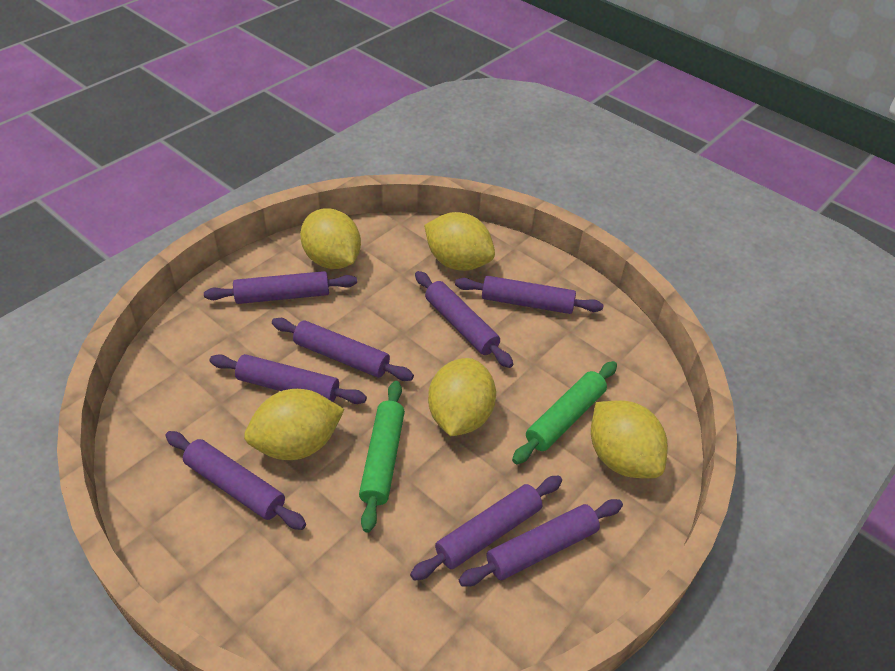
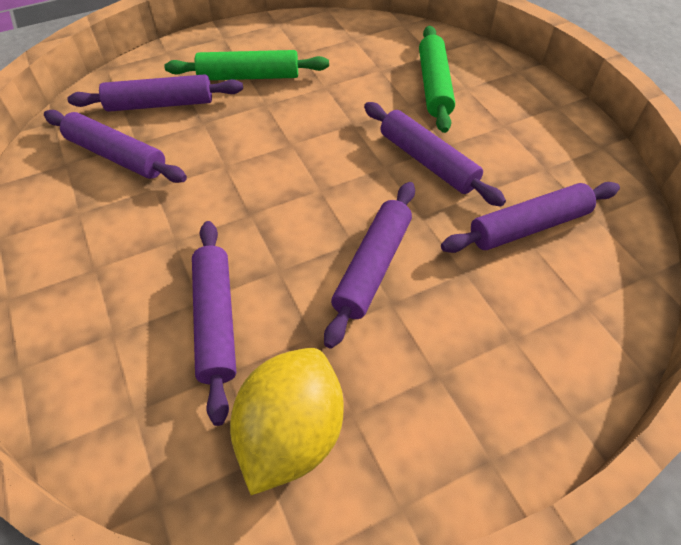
purple rolling pin: [165,431,306,530] [204,271,357,304] [210,354,367,404] [272,318,414,381] [410,475,562,581] [415,271,513,368] [455,276,603,314] [459,499,623,587] = 8 -> [44,110,187,183] [67,74,243,112] [192,221,236,426] [324,182,415,349] [364,102,506,207] [441,182,620,253] = 6
yellow lemon: [244,389,345,460] [300,208,361,269] [424,212,495,271] [428,358,496,436] [591,400,668,478] = 5 -> [230,348,344,495] = 1

